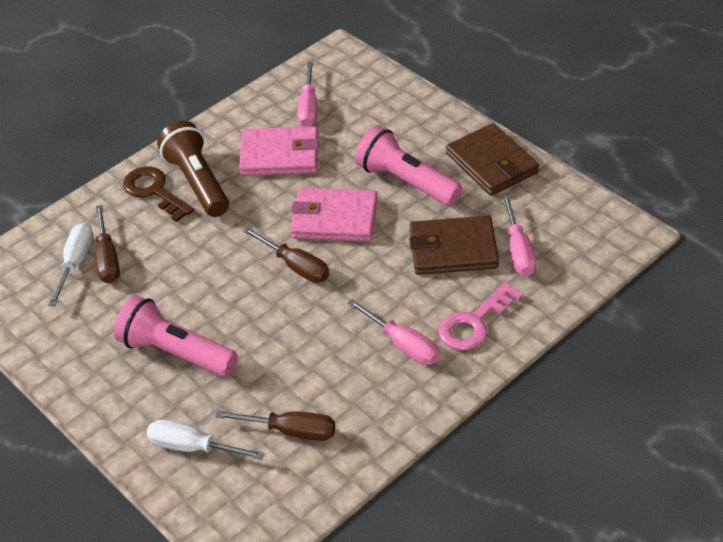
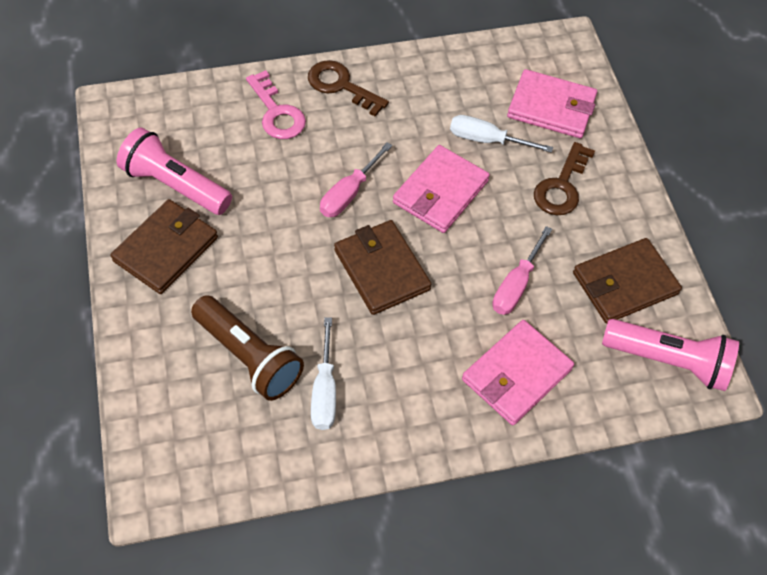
brown key: [123,166,194,222] = 1 -> [308,60,389,117] [534,142,595,215] = 2
brown screwdriver: [95,205,120,283] [215,410,335,441] [243,227,329,283] = 3 -> none = 0
brown wallet: [409,216,499,275] [446,123,539,196] = 2 -> [111,199,218,294] [334,220,431,315] [573,238,682,324] = 3
pink screwdriver: [297,61,317,127] [348,299,439,365] [502,195,536,276] = 3 -> [320,142,392,217] [493,226,552,315] = 2
pink wallet: [239,126,319,176] [290,188,378,242] = 2 -> [393,145,490,233] [462,320,574,425] [507,69,597,138] = 3

